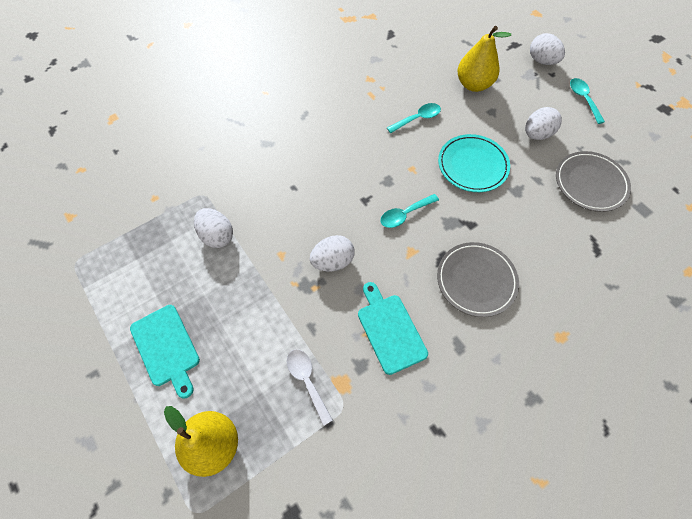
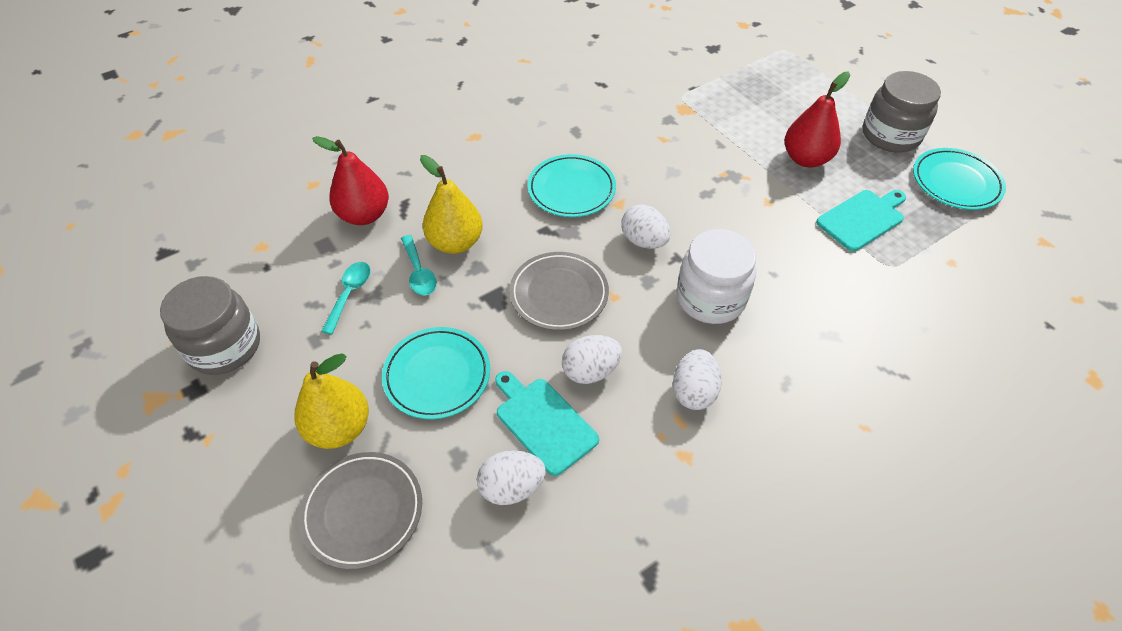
grey jar: none = 0 -> [160,276,260,375] [863,71,941,153] = 2
red pear: none = 0 -> [312,136,389,225] [785,72,850,167] = 2
turquoise plate: [438,134,510,192] = 1 -> [382,327,490,419] [527,154,616,217] [913,148,1006,210] = 3
turquoise spoon: [380,194,439,228] [387,103,441,133] [570,78,605,124] = 3 -> [321,262,370,334] [401,235,437,296] = 2
white jar: none = 0 -> [677,229,756,324] = 1
white spoon: [287,349,333,426] = 1 -> none = 0

